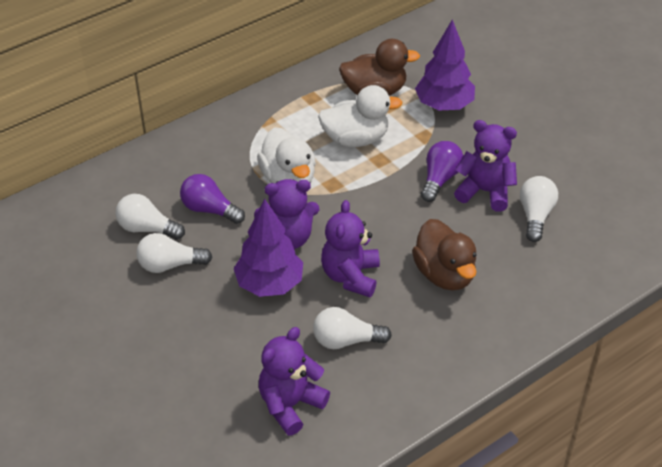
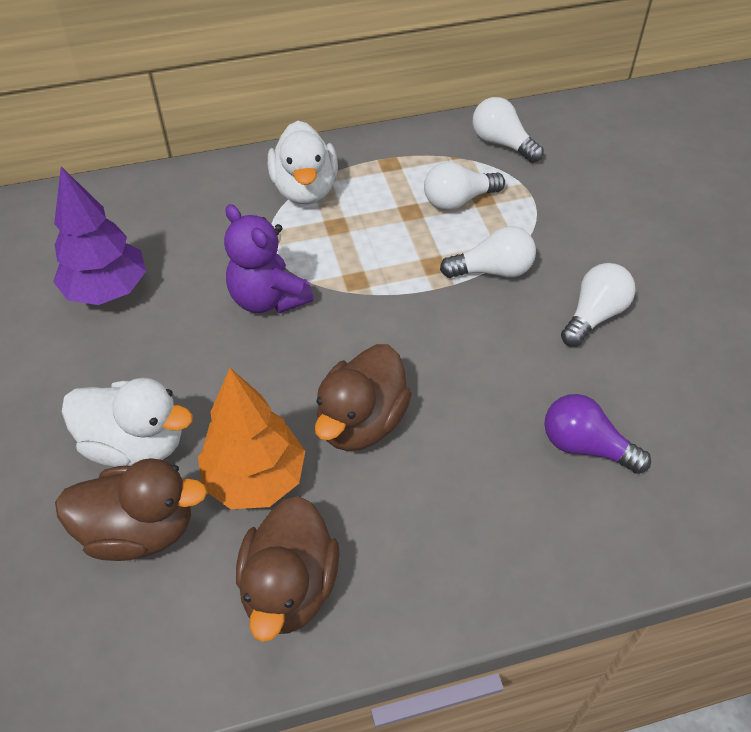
brown duck: [339,39,420,96] [412,219,477,290] = 2 -> [55,458,208,561] [236,496,340,642] [315,344,412,451] = 3
orange tree: none = 0 -> [198,368,305,509] = 1
purple light bulb: [180,174,245,224] [421,141,463,202] = 2 -> [544,394,651,474] = 1
purple teddy bear: [254,179,319,249] [259,327,330,436] [321,200,380,297] [454,120,517,212] = 4 -> [224,204,314,313] = 1
purple tree: [234,199,303,297] [415,19,475,111] = 2 -> [53,167,146,305] = 1

